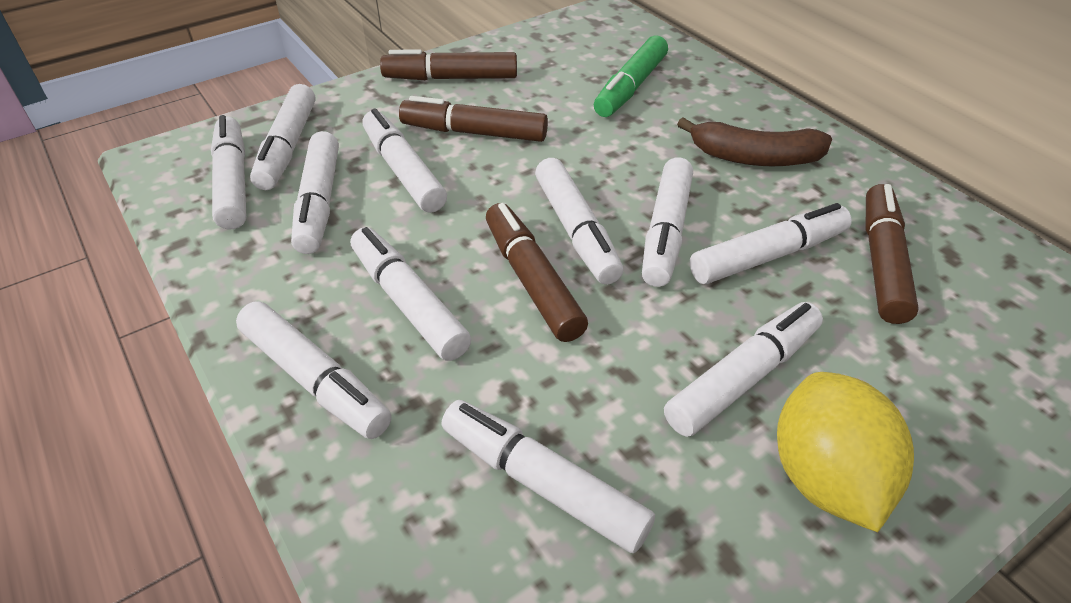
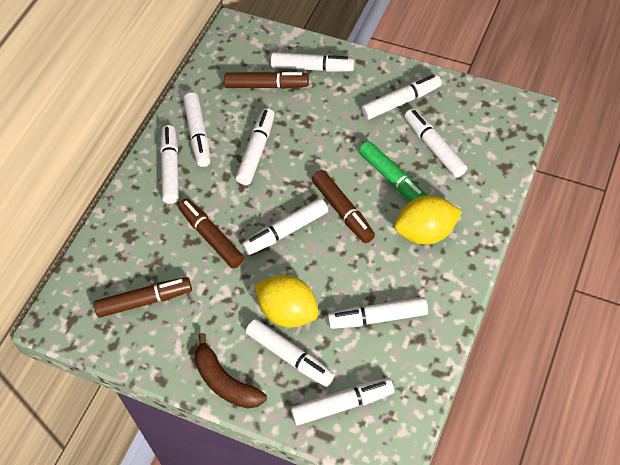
white marker: [211,115,247,229] [236,301,392,439] [250,84,315,190] [291,131,339,254] [351,227,471,361] [362,108,447,213] [441,400,655,553] [535,158,623,285] [642,157,693,287] [664,302,823,437] [690,203,852,284] = 11 -> [160,125,179,204] [183,92,211,167] [236,108,275,185] [242,198,328,255] [246,319,334,387] [271,52,355,72] [291,378,395,426] [328,297,428,329] [361,74,442,120] [404,109,467,177] = 10
yellow lemon: [777,372,914,532] = 1 -> [255,275,319,327] [394,196,462,244] = 2

